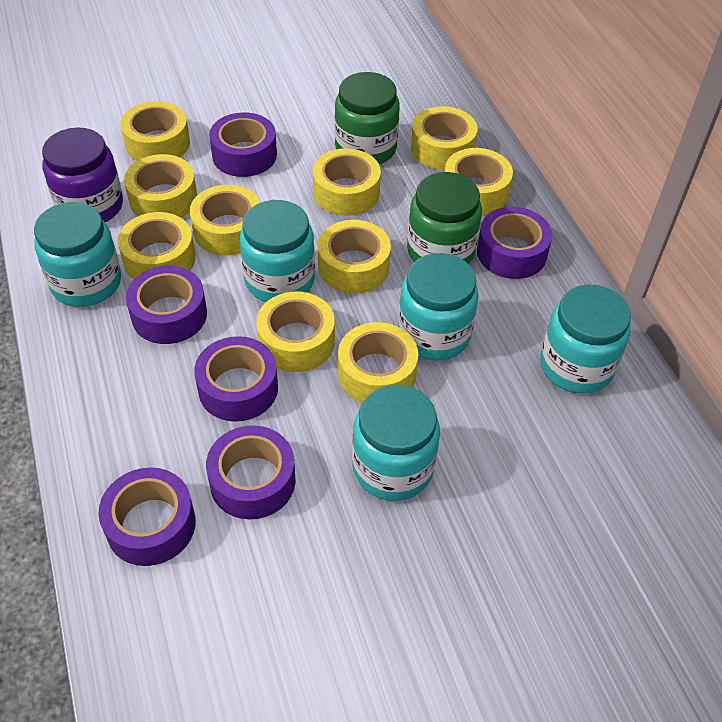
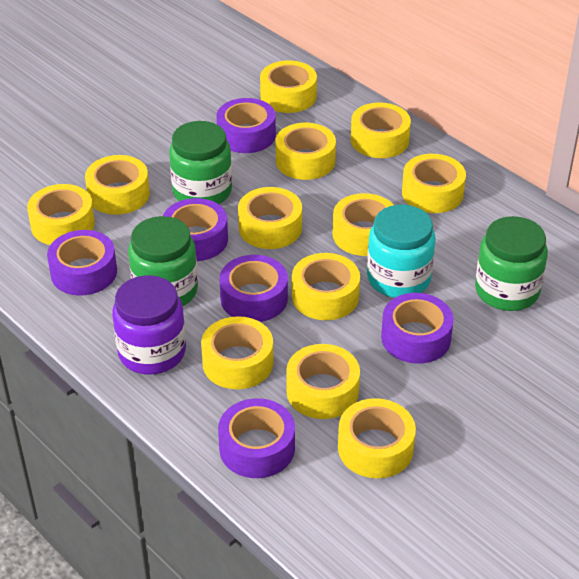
green jar: [335,72,400,164] [407,172,482,264] = 2 -> [128,216,198,306] [169,121,232,204] [475,216,548,311] = 3
turquoise jar: [34,202,121,307] [240,200,315,302] [352,384,440,501] [398,253,479,360] [540,285,631,394] = 5 -> [367,205,436,298] = 1
yellow tape: [118,212,196,280] [120,101,190,161] [124,154,197,218] [190,185,260,255] [256,291,335,372] [313,148,381,216] [318,220,391,293] [338,322,418,403] [411,106,478,170] [445,148,513,215] = 10 -> [27,184,95,245] [85,155,150,215] [201,316,273,389] [238,187,302,249] [260,60,317,113] [276,123,336,180] [286,344,360,419] [292,253,360,320] [333,193,393,256] [338,398,416,478] [351,103,411,158] [402,154,466,213] = 12

